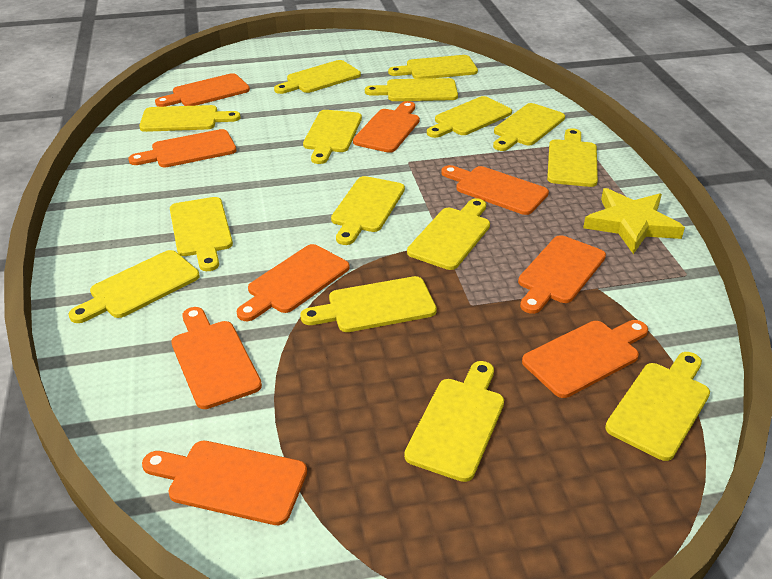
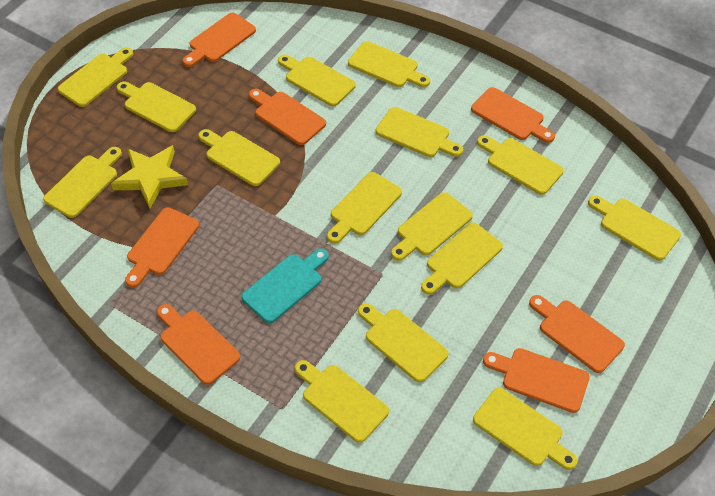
orange cutting board: [128,129,236,168] [142,441,307,525] [155,73,250,107] [171,307,262,409] [237,244,349,321] [353,101,420,153] [441,165,549,215] [518,235,606,314] [522,320,648,398] = 9 -> [125,207,199,288] [157,304,240,385] [182,13,256,67] [249,89,326,145] [471,87,555,143] [483,348,590,413] [529,295,625,373] = 7
turquoise cutting board: none = 0 -> [242,249,329,323] = 1

